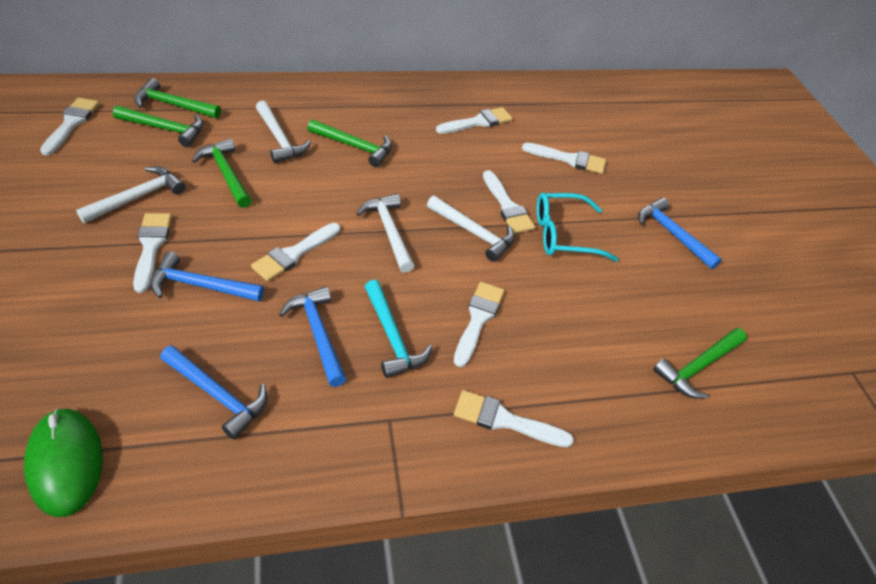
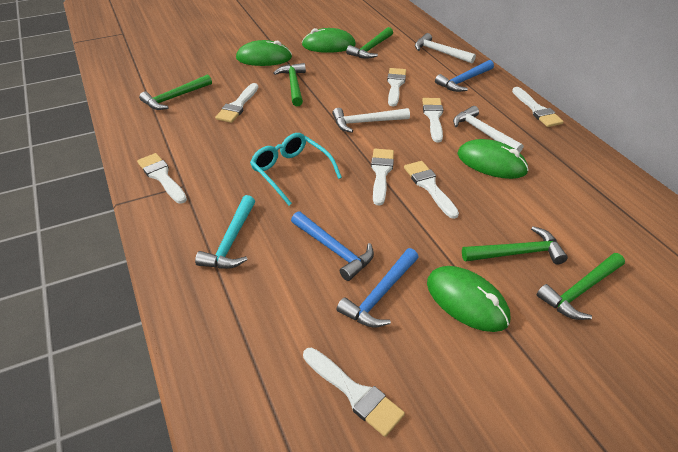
blue hammer: [151,252,264,302] [160,345,268,440] [279,287,346,387] [638,198,722,269] = 4 -> [291,211,374,281] [337,248,419,328] [435,60,494,92] = 3
green mouse: [24,408,103,517] = 1 -> [236,40,292,66] [302,28,356,53] [427,266,510,332] [457,139,529,179] = 4
white hammer: [76,166,185,223] [256,101,311,163] [356,194,414,273] [427,196,515,262] = 4 -> [332,108,410,133] [415,33,476,63] [453,106,523,153] = 3

